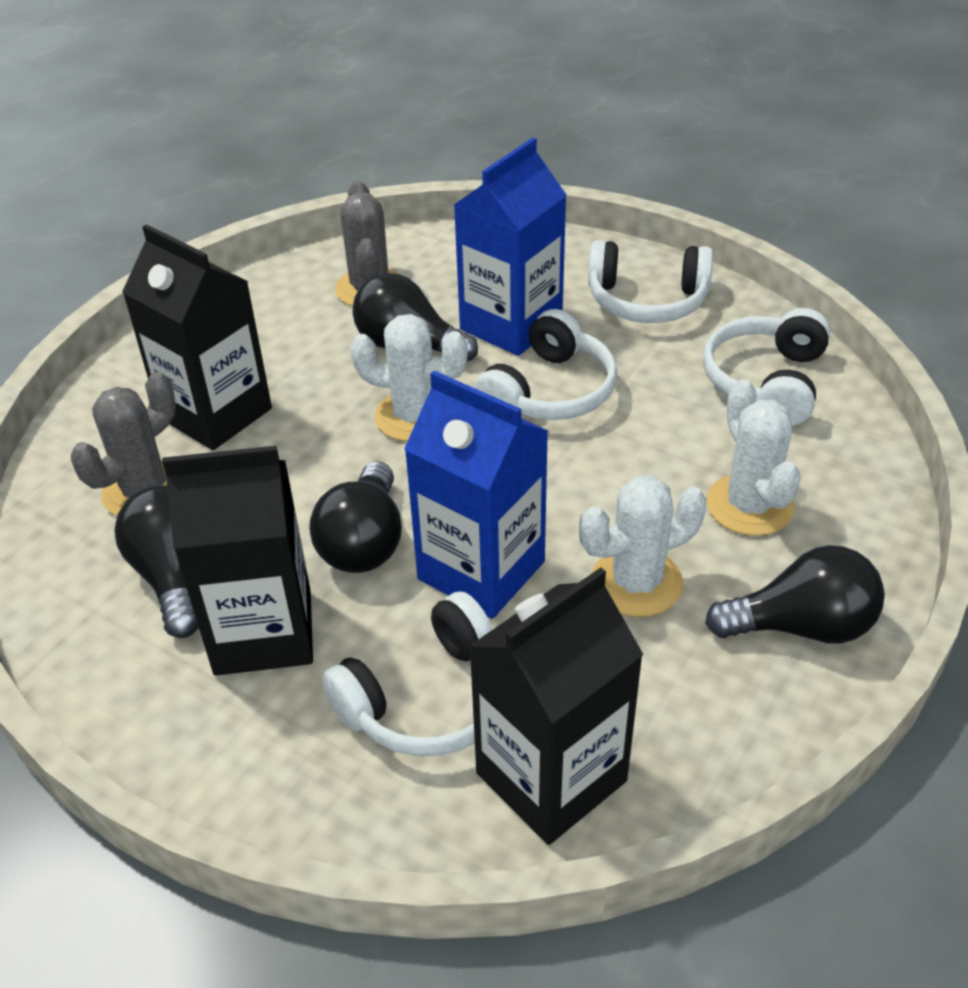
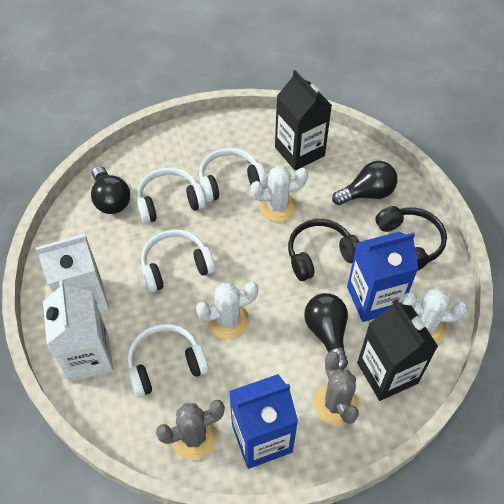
black carton: [122,224,272,450] [162,446,313,676] [469,567,644,845] = 3 -> [275,70,332,170] [357,299,438,401] = 2
black headphones: none = 0 -> [288,219,360,281] [375,206,447,271] = 2
black light bulb: [114,485,199,638] [310,461,402,573] [352,273,478,362] [705,545,885,643] = 4 -> [91,166,130,214] [304,293,348,370] [332,161,397,205] = 3
white carton: none = 0 -> [36,234,110,315] [43,281,113,381] = 2

